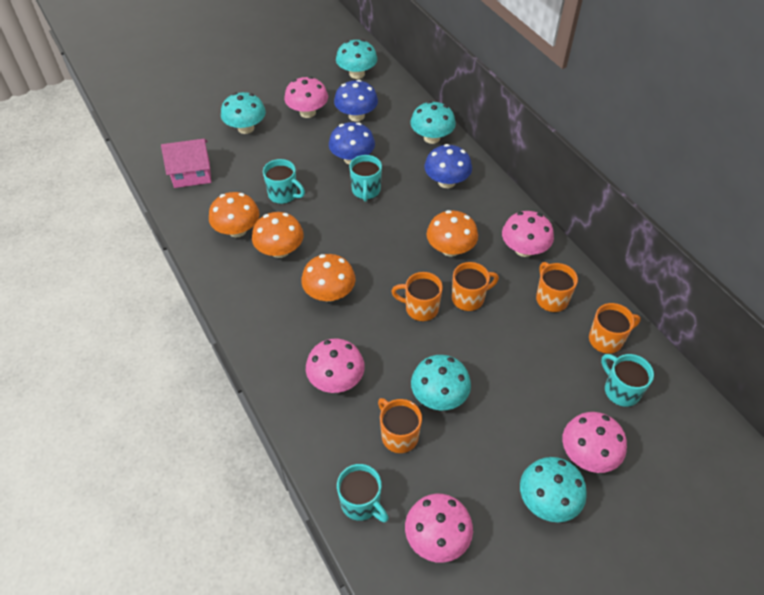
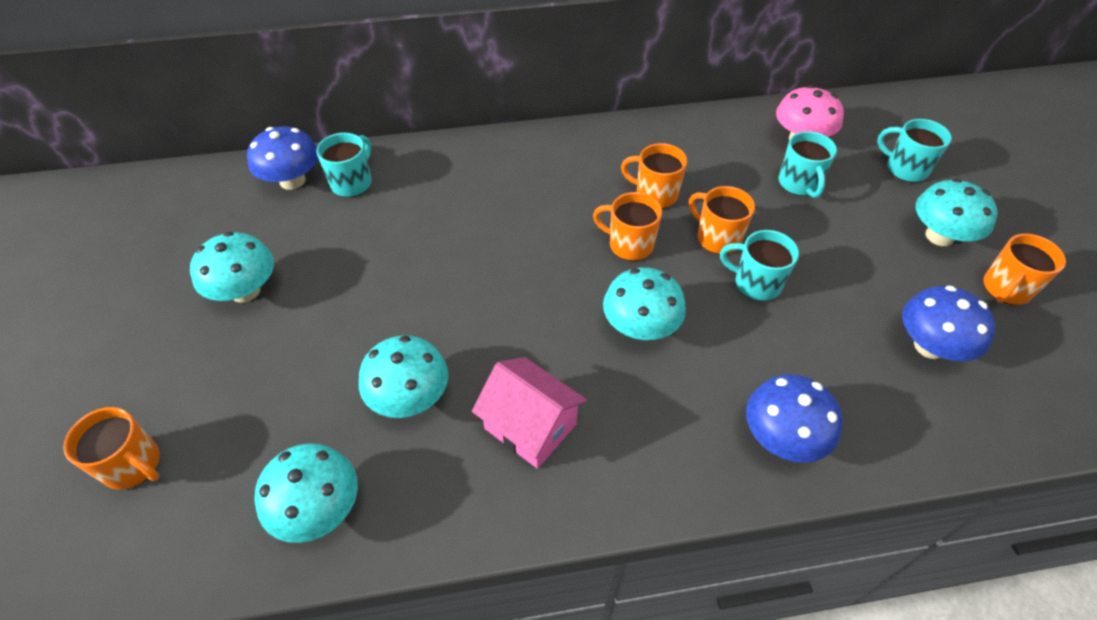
orange mushroom: [209,192,259,237] [252,212,304,258] [301,254,355,302] [427,210,478,257] = 4 -> none = 0
pink mushroom: [284,76,328,118] [306,339,365,393] [405,494,473,563] [502,211,554,257] [562,412,627,473] = 5 -> [776,85,844,140] = 1

